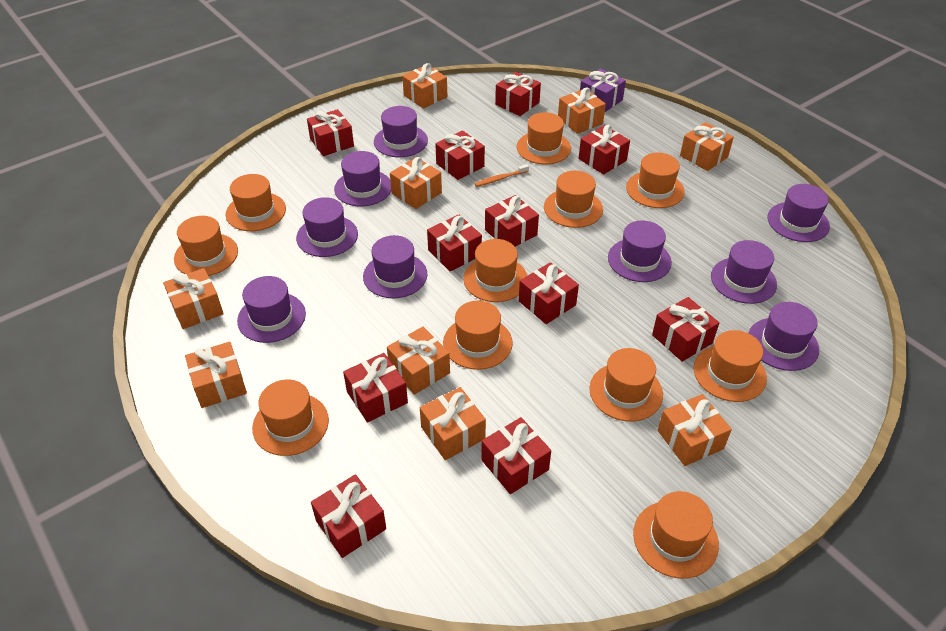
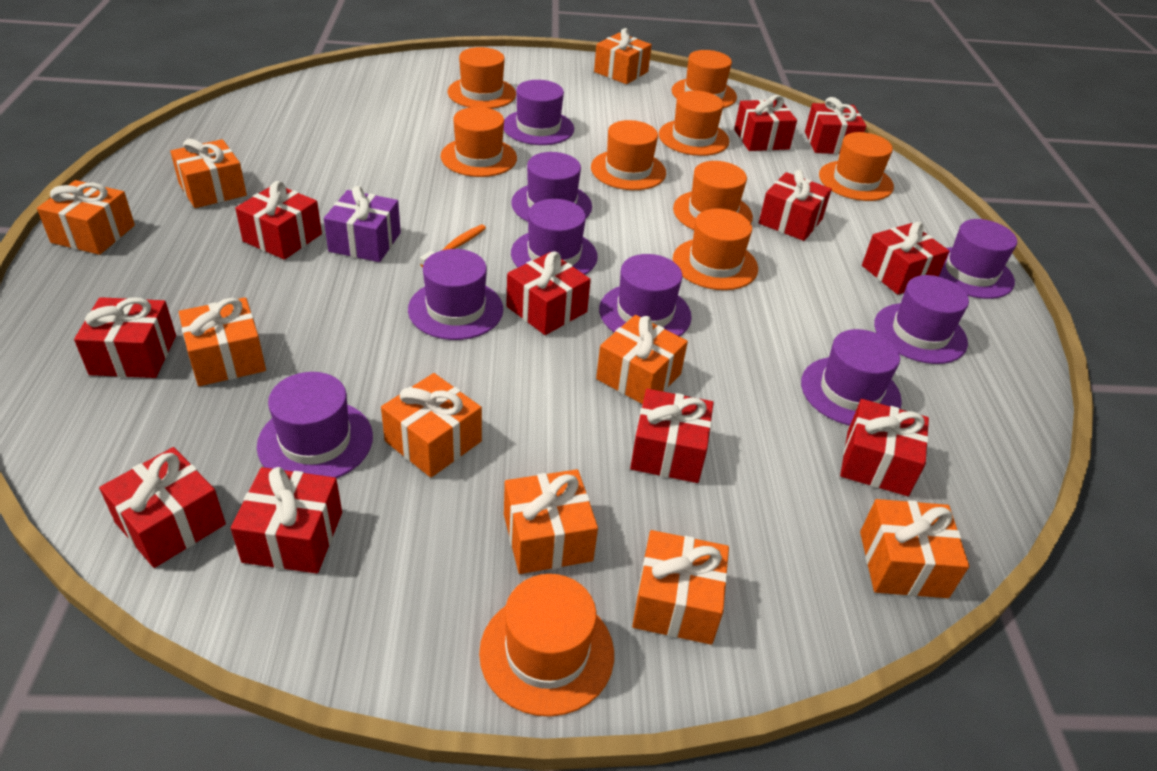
orange hat: [174,216,238,276] [226,174,286,231] [252,379,329,456] [443,301,513,370] [463,239,527,302] [517,112,571,165] [544,171,603,228] [589,348,663,422] [626,153,685,208] [633,491,719,579] [693,330,767,402] = 11 -> [441,107,517,177] [448,47,516,109] [479,574,614,717] [591,120,666,190] [659,91,729,156] [672,50,737,108] [673,161,753,230] [673,208,758,290] [819,132,894,201] = 9

